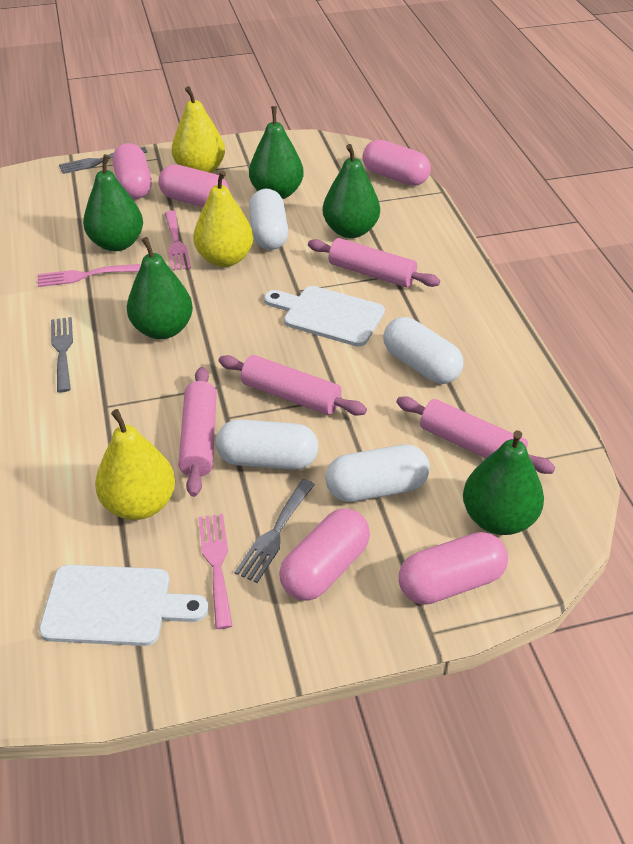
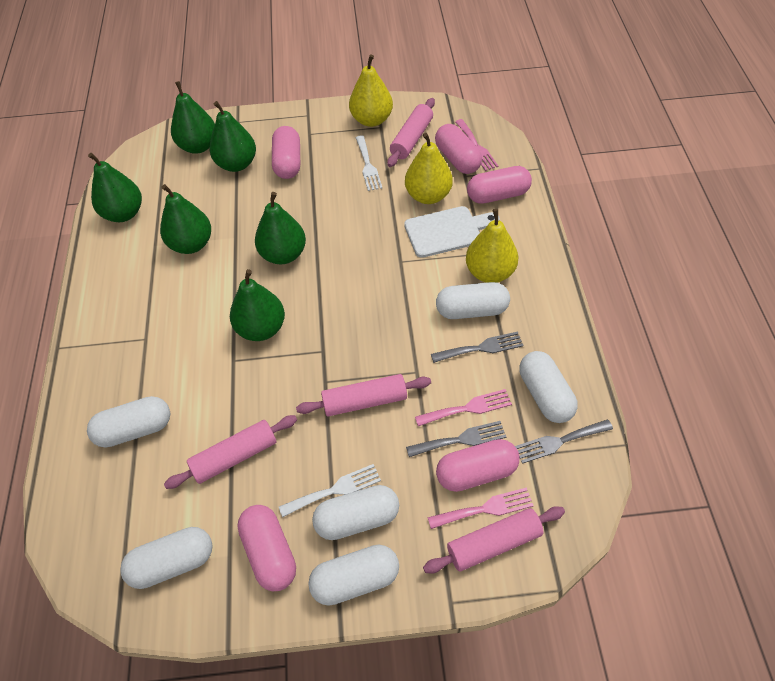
green pear: [83,154,143,251] [127,237,193,339] [249,106,304,199] [323,144,380,238] [463,430,544,535] = 5 -> [88,153,142,222] [160,184,211,254] [171,81,215,154] [209,101,256,172] [230,269,285,341] [255,192,306,264] = 6
white capsule: [216,419,318,470] [249,189,289,250] [326,445,430,502] [384,317,464,384] = 4 -> [87,396,170,447] [120,527,213,589] [308,545,399,606] [312,485,399,540] [436,282,510,319] [520,351,578,423] = 6
white cutting board: [39,565,209,646] [264,286,385,347] = 2 -> [404,206,500,258] = 1
white fork: none = 0 -> [279,464,381,517] [356,135,382,191] = 2

